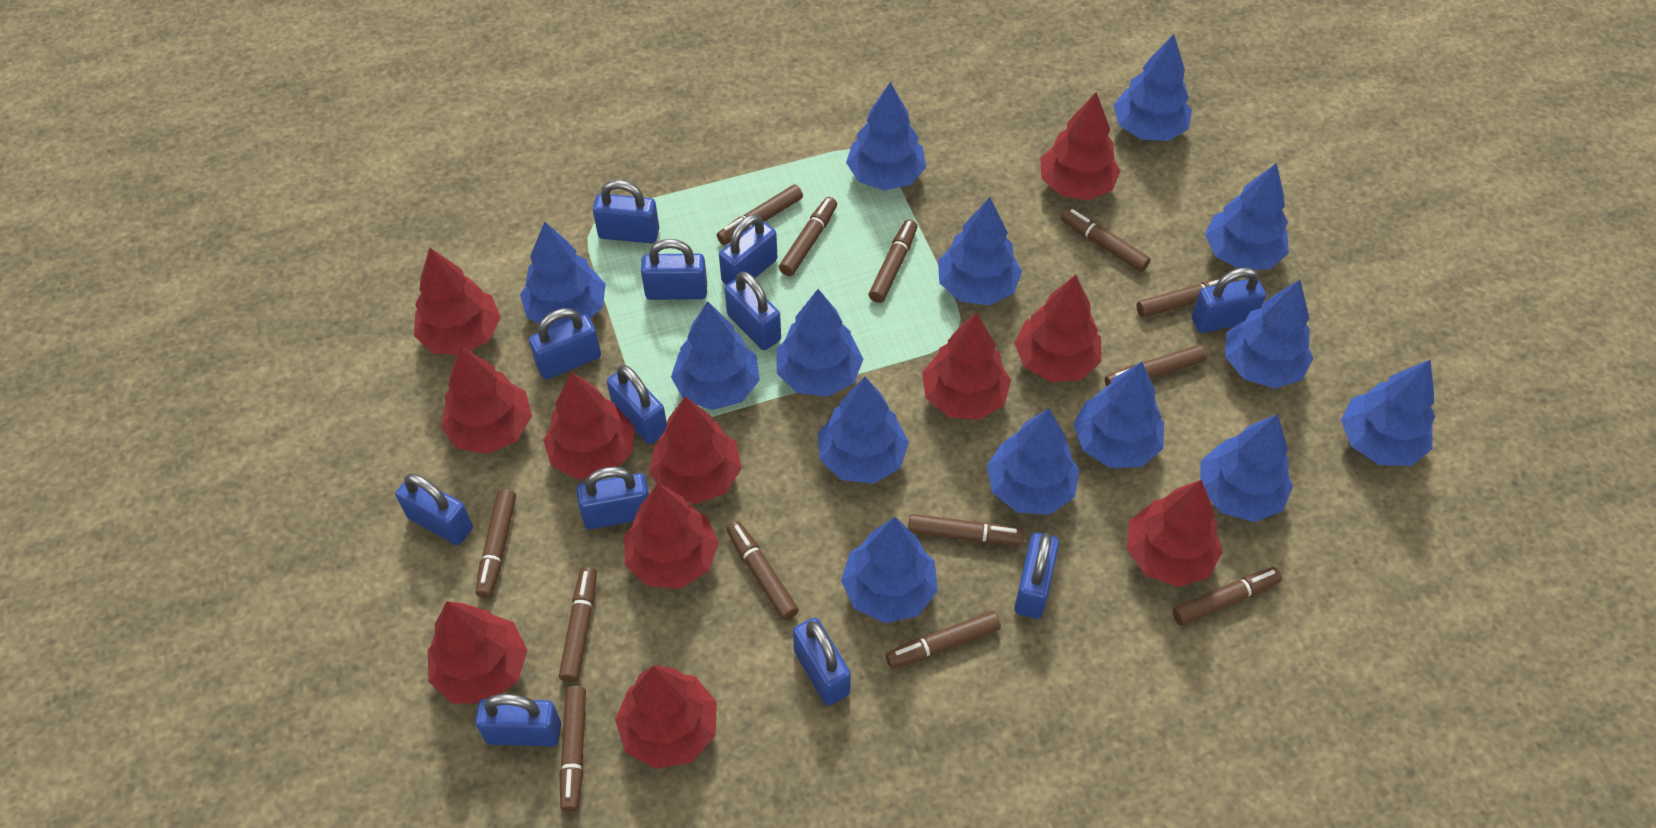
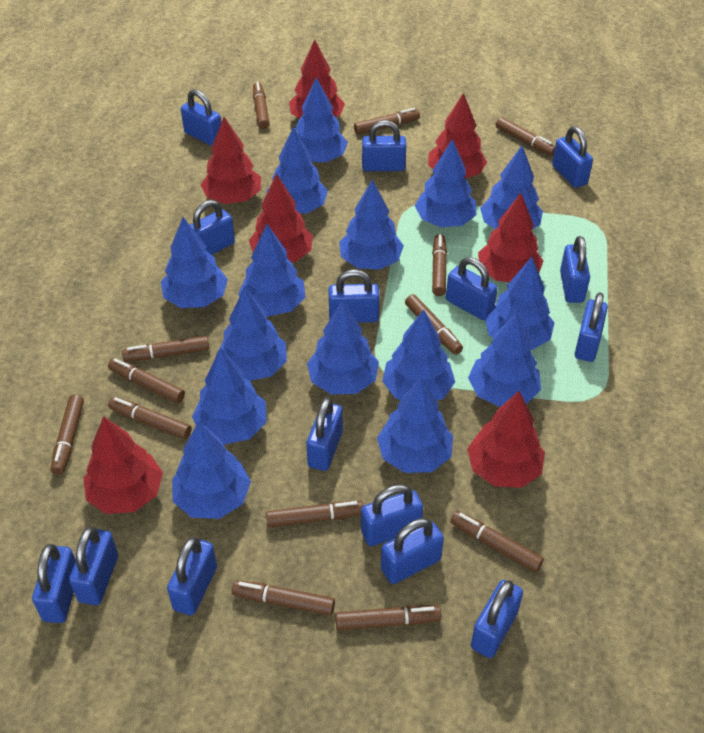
blue padlock: [396,473,473,545] [475,694,561,747] [529,308,601,379] [576,467,649,529] [593,180,659,243] [607,365,667,444] [641,239,707,300] [719,214,777,285] [725,271,781,350] [793,618,851,705] [1014,532,1059,619] [1191,267,1266,333] = 12 -> [32,544,76,623] [69,527,118,605] [167,537,217,616] [181,89,221,146] [190,200,235,255] [306,397,343,471] [329,269,380,323] [361,484,423,546] [362,120,406,171] [381,518,444,584] [446,257,498,320] [471,580,523,658] [552,126,593,188] [560,236,590,303] [575,292,608,362] = 15
blue tree: [520,221,606,329] [671,301,760,410] [776,289,863,397] [818,377,909,484] [841,517,938,623] [846,82,926,191] [938,197,1022,305] [987,408,1079,514] [1074,362,1164,468] [1113,34,1192,141] [1200,414,1293,522] [1205,163,1289,270] [1225,280,1313,388] [1341,360,1435,466] = 14 -> [161,217,228,308] [172,421,251,519] [192,347,267,445] [216,286,287,381] [238,224,306,316] [267,126,328,214] [295,77,348,162] [307,300,379,394] [339,179,404,270] [377,377,453,473] [382,310,455,401] [415,139,476,227] [468,312,541,407] [480,146,543,229] [485,257,554,350] = 15
red tree: [414,248,501,355] [428,601,527,704] [441,346,532,454] [543,372,634,479] [615,665,717,769] [624,483,719,589] [649,396,742,504] [922,312,1011,420] [1015,275,1101,382] [1040,92,1121,200] [1127,480,1223,587] = 11 -> [84,416,163,514] [201,117,261,204] [249,174,313,262] [289,39,345,119] [428,93,487,178] [467,391,545,488] [478,193,543,282] = 7

